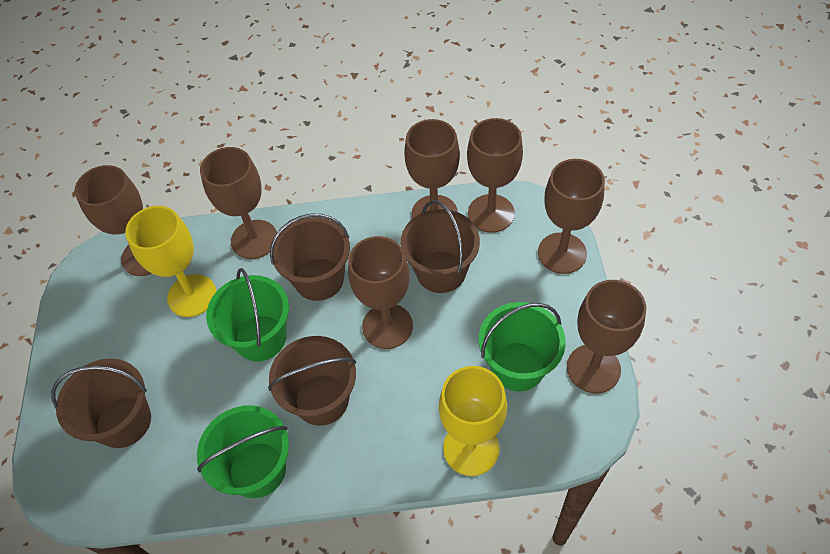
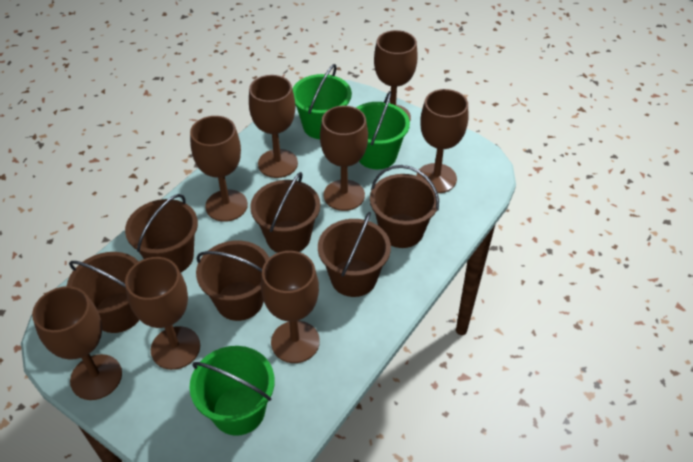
brown bucket: [51,358,151,448] [268,336,356,426] [270,214,350,301] [401,200,480,293] = 4 -> [67,252,139,333] [125,194,198,273] [196,240,269,321] [250,172,320,253] [318,211,391,297] [370,165,439,248] = 6
brown goblet: [75,165,152,276] [200,147,277,259] [348,236,413,349] [404,119,460,219] [467,118,523,233] [538,159,605,274] [567,280,646,393] = 7 -> [32,286,122,400] [125,257,200,370] [190,116,248,222] [249,75,298,178] [261,251,320,363] [320,106,368,211] [374,30,418,121] [416,89,468,193] = 8
yellow goblet: [125,206,217,317] [439,366,507,476] = 2 -> none = 0

